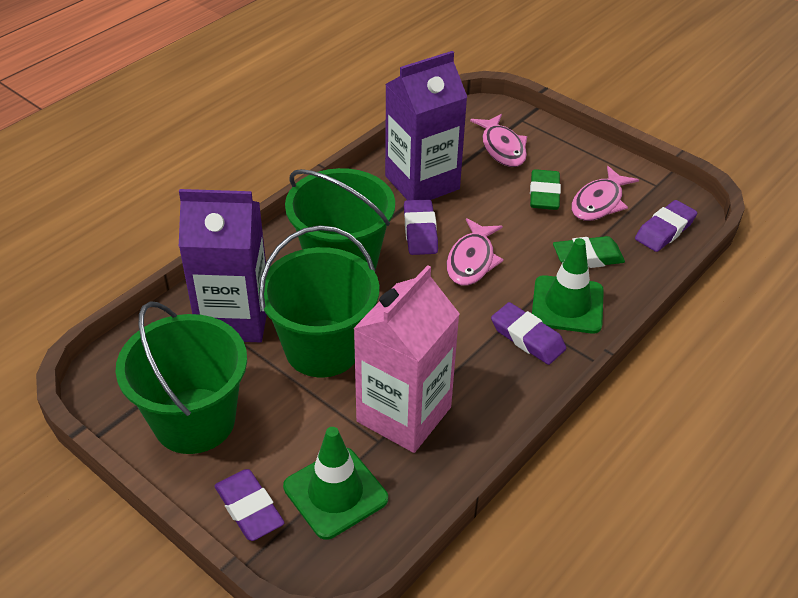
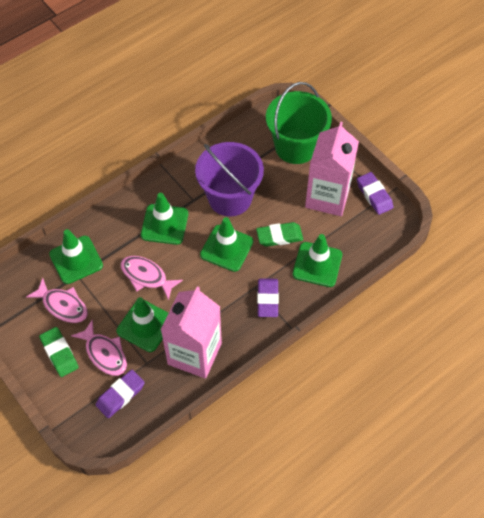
green bucket: [116,301,247,454] [259,225,379,377] [285,168,395,270] = 3 -> [266,82,332,164] = 1
green traffic cone: [283,427,388,540] [532,238,604,334] = 2 -> [49,229,103,284] [116,297,168,352] [141,193,188,245] [200,217,253,272] [293,234,342,287] = 5
pink carton: [353,265,460,453] = 1 -> [161,286,222,379] [305,122,359,216] = 2
purple bucket: none = 0 -> [195,142,264,217] = 1
purple carton: [179,189,267,342] [385,51,467,200] = 2 -> none = 0
purple eraser: [215,469,284,541] [404,199,438,255] [491,302,566,365] [635,200,697,252] = 4 -> [96,370,145,418] [257,278,279,317] [357,172,394,215] = 3

